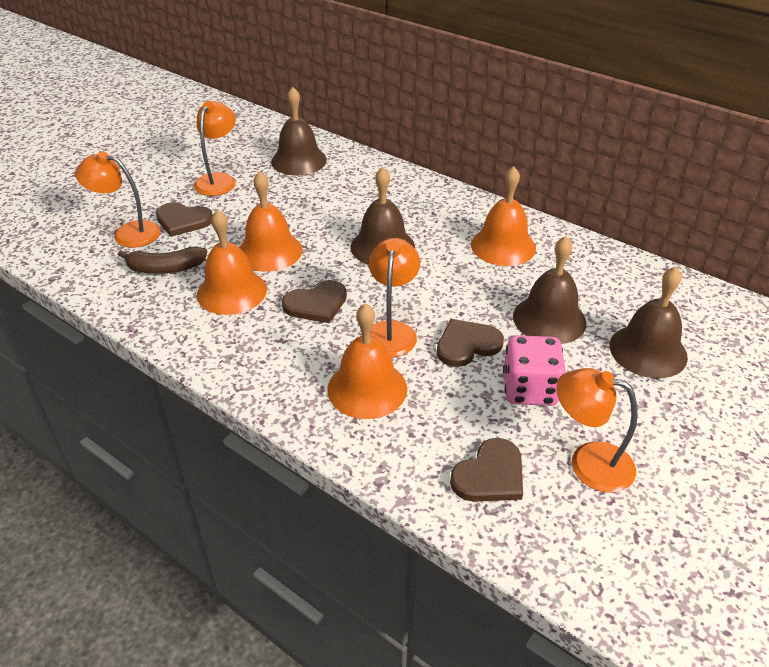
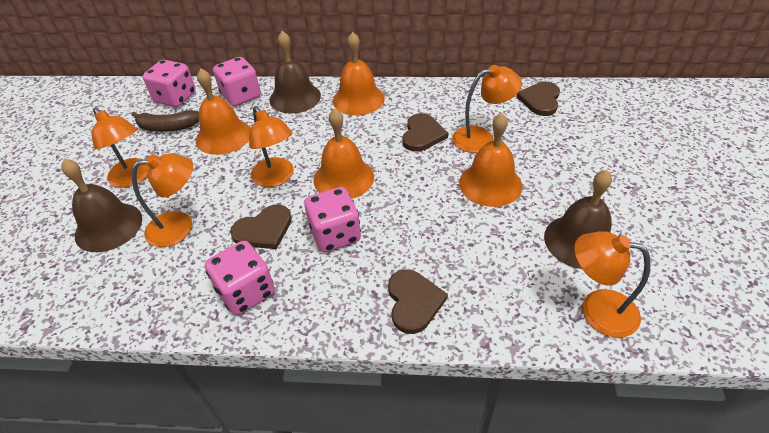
brown bell: [271,87,327,175] [351,167,415,265] [513,236,586,344] [609,267,688,378] = 4 -> [61,159,142,252] [269,31,321,113] [544,170,612,269] = 3
orange lamp: [75,151,161,248] [194,101,236,196] [369,238,420,357] [556,368,638,493] = 4 -> [91,107,150,188] [132,153,193,247] [249,106,294,187] [452,65,522,153] [574,231,651,338] = 5
pink dice: [503,335,566,406] = 1 -> [143,60,196,107] [205,241,275,315] [213,57,261,106] [304,187,361,252] = 4

